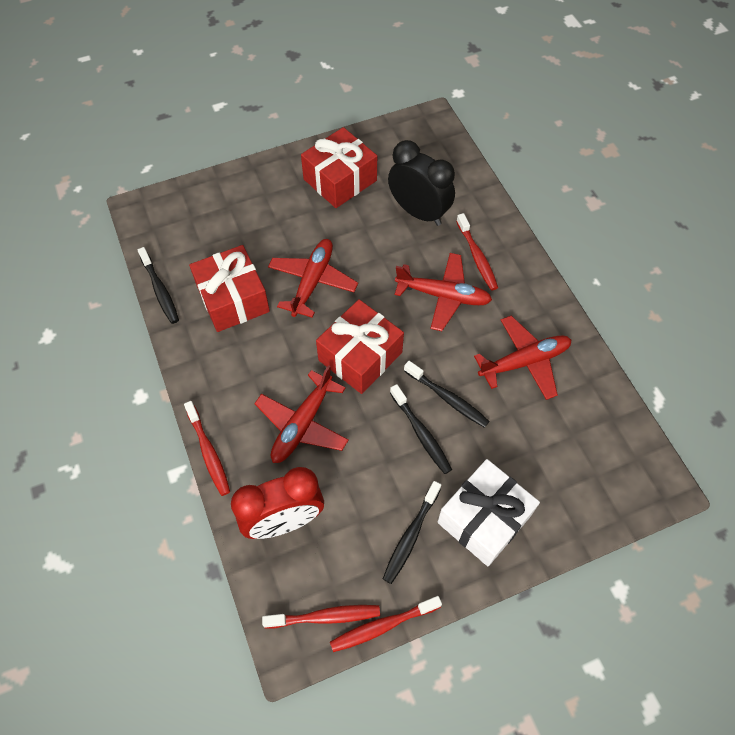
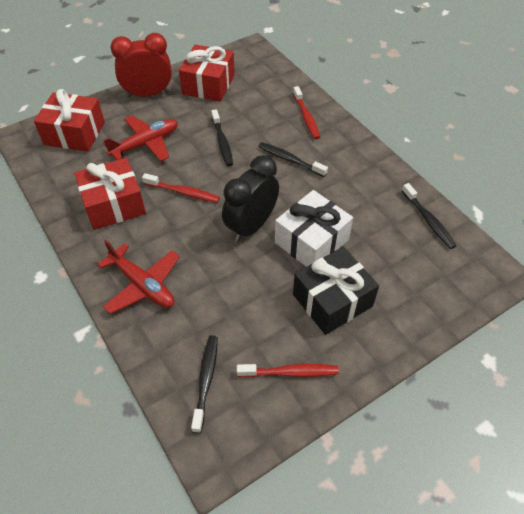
black gift: none = 0 -> [293,247,379,335] = 1
red plane: [254,365,349,463] [268,239,358,318] [395,253,492,331] [474,316,571,400] = 4 -> [97,240,180,314] [103,115,178,161] = 2
red toothbrush: [184,401,230,496] [262,605,380,628] [330,596,442,652] [456,213,498,291] = 4 -> [142,173,220,203] [237,364,339,378] [293,86,320,139] = 3

